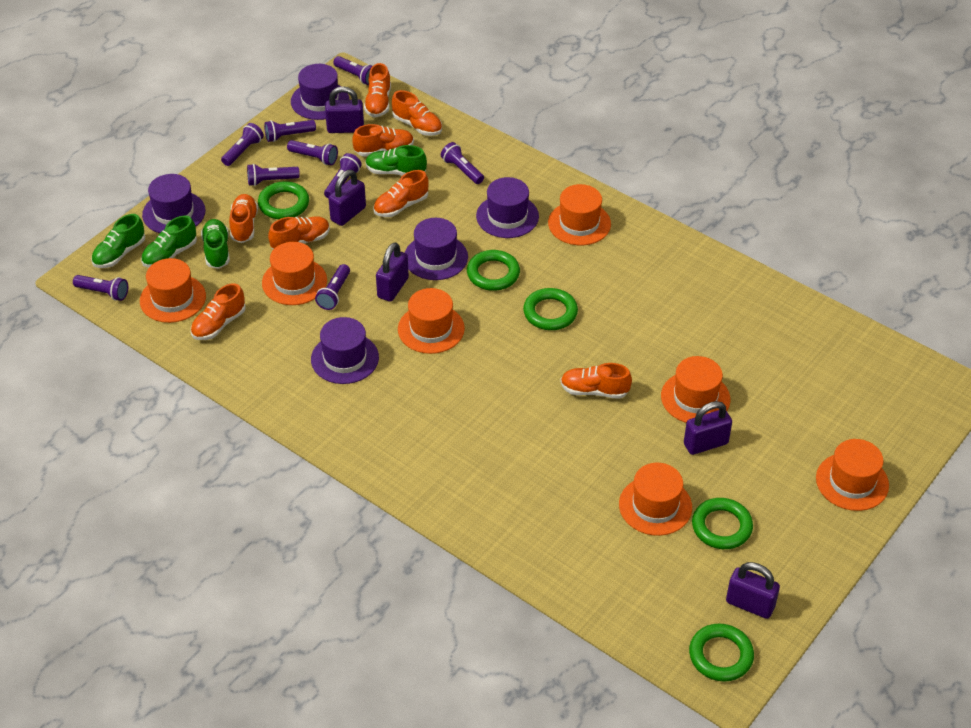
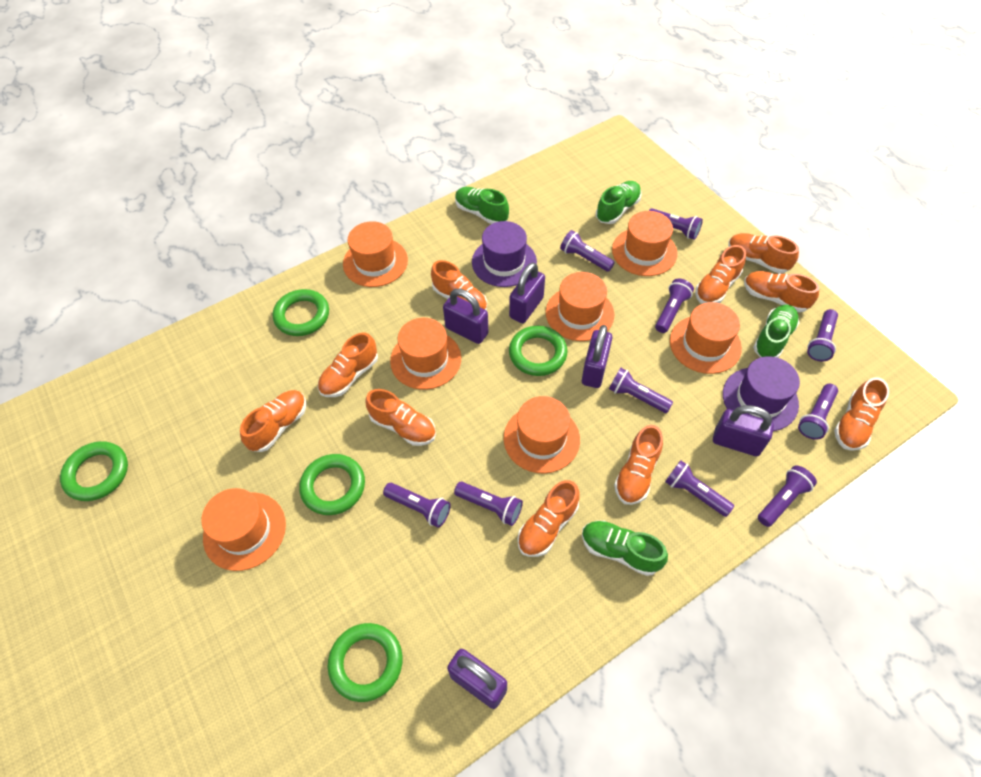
orange shoe: [191,283,246,340] [229,194,258,243] [268,216,330,250] [353,124,414,157] [364,63,391,118] [373,170,429,217] [392,90,442,136] [560,363,632,399] = 8 -> [240,390,306,452] [318,333,378,397] [365,389,436,446] [431,260,487,311] [518,480,579,557] [614,425,663,505] [695,245,746,304] [728,233,799,273] [744,271,819,312] [834,377,889,451] = 10
purple flashlight: [73,275,128,301] [221,123,264,166] [247,164,300,186] [264,120,316,142] [287,140,338,165] [315,264,350,310] [324,153,362,198] [333,56,373,85] [441,142,484,184] = 9 -> [383,483,451,528] [454,482,523,526] [560,230,615,272] [609,368,673,413] [649,208,703,240] [655,279,694,333] [665,460,734,517] [758,465,817,527] [798,384,838,440] [807,309,838,362] = 10
purple hat: [142,174,206,233] [291,64,349,120] [311,317,379,384] [405,218,468,280] [476,177,539,238] = 5 -> [472,221,537,287] [723,356,800,431] = 2

